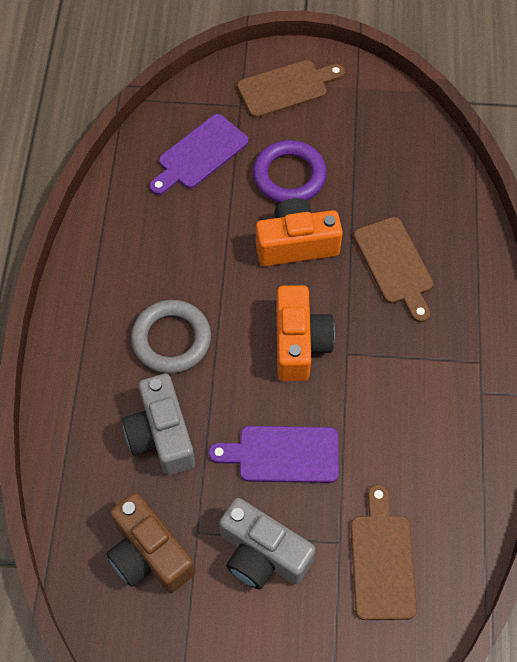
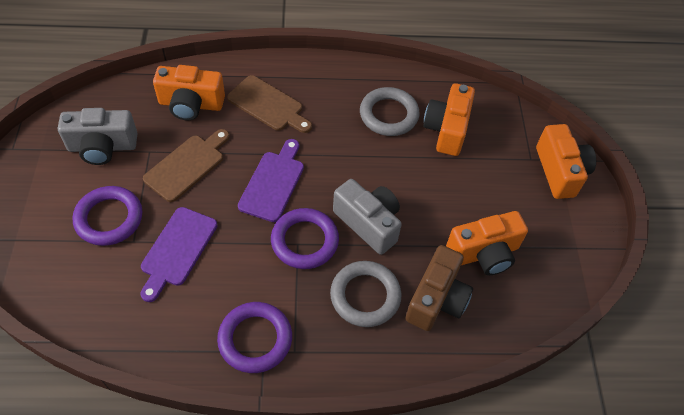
brown cutting board: [237,60,345,118] [351,484,417,620] [353,217,434,323] = 3 -> [143,129,230,202] [227,75,312,133] = 2
grey ring: [131,300,211,374] = 1 -> [330,261,402,327] [360,87,420,136] = 2
orange camera: [256,198,343,266] [276,285,335,381] = 2 -> [153,65,225,120] [423,83,475,156] [446,211,528,275] [536,124,596,199] = 4
purple ring: [253,140,327,203] = 1 -> [72,186,142,246] [217,302,292,373] [271,208,339,269] = 3

